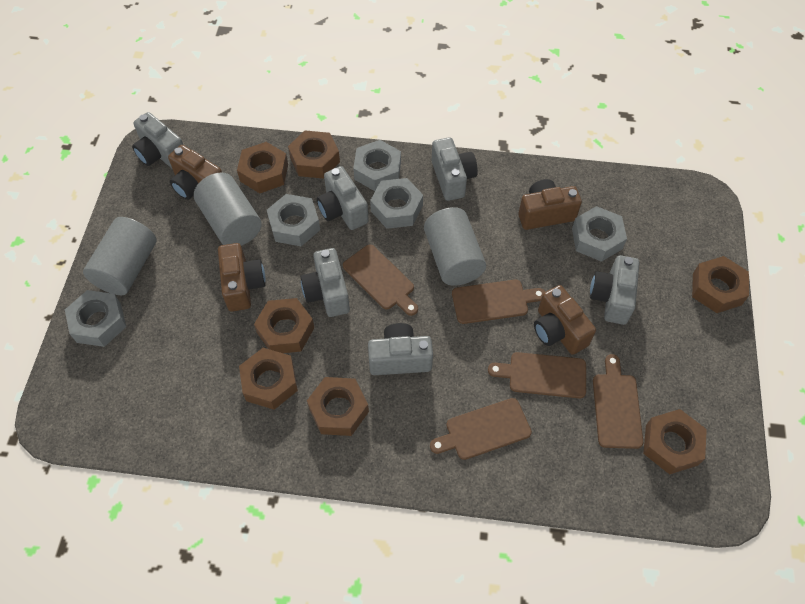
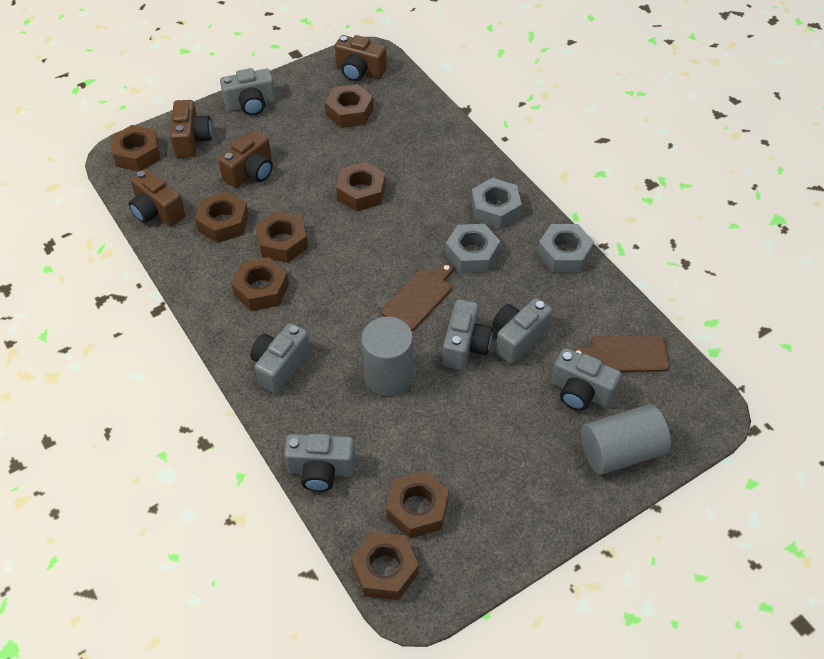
brown cutting board: [343,244,418,316] [430,398,532,460] [452,280,545,324] [488,352,586,398] [593,354,643,449] = 5 -> [381,263,453,331] [572,335,669,372] = 2
brown nut: [237,142,288,193] [239,348,298,410] [254,298,314,353] [288,130,340,179] [307,377,369,436] [643,409,707,474] [692,256,749,313] = 7 -> [111,125,161,172] [195,191,249,243] [231,257,289,311] [255,211,308,263] [325,84,373,128] [336,162,386,211] [351,532,419,600] [386,471,449,539] = 8
grey cylinder: [83,217,157,295] [194,172,262,246] [424,207,486,286] = 3 -> [361,317,413,396] [581,404,671,475] = 2
grey nut: [65,290,126,347] [267,194,320,246] [353,140,401,191] [370,178,423,229] [572,206,627,262] = 5 -> [445,224,500,273] [471,178,522,229] [537,224,594,272] = 3

